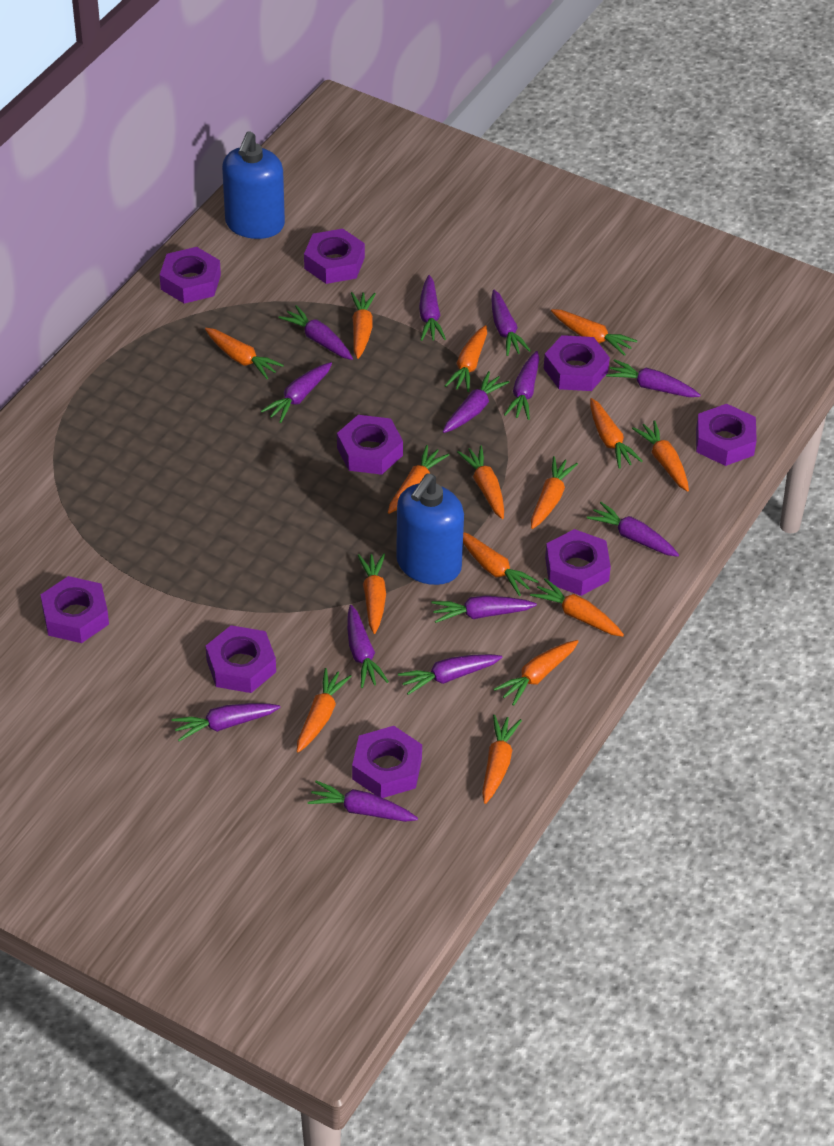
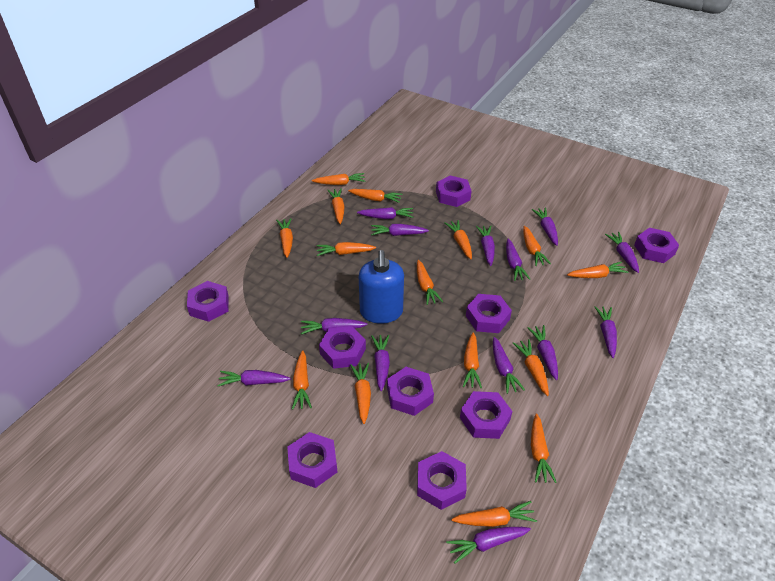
blue soap dispenser: [222,131,285,239] [396,473,464,585] = 2 -> [359,250,404,324] = 1

